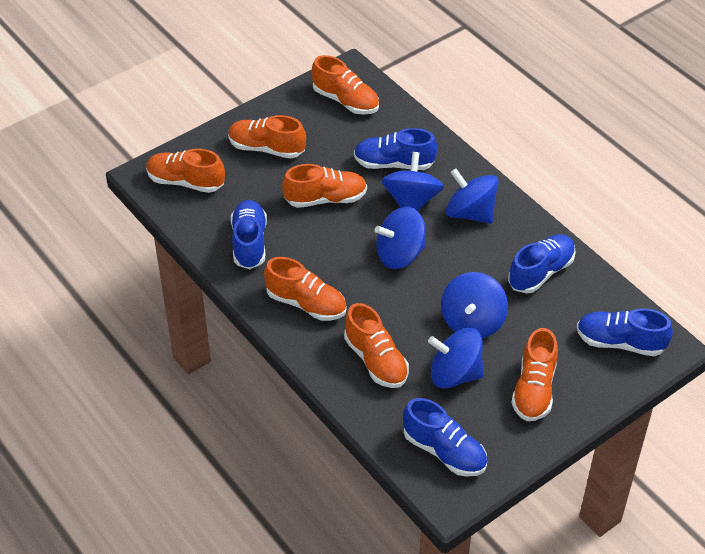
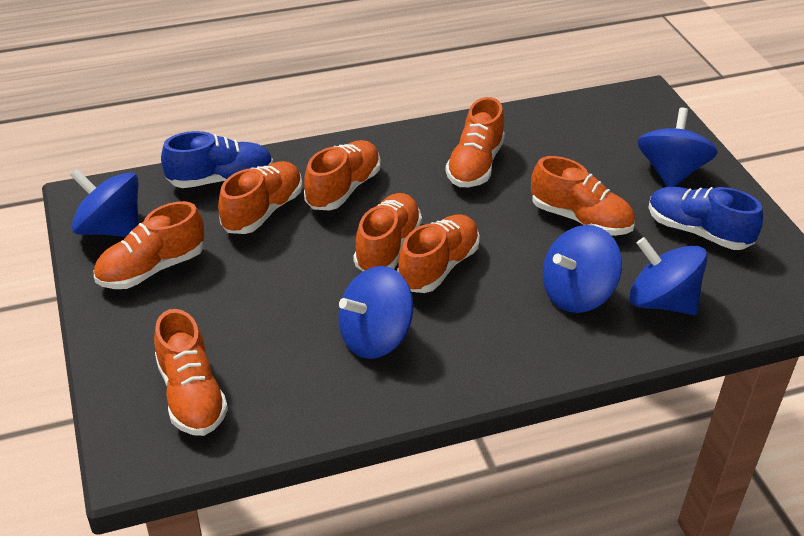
blue shoe: [231,200,267,269] [354,128,437,170] [403,398,487,477] [508,234,576,294] [577,308,673,356] = 5 -> [161,131,273,188] [648,187,763,250] = 2
orange shoe: [146,149,225,193] [228,115,306,159] [264,257,347,321] [282,164,367,208] [312,55,379,115] [344,303,409,388] [511,328,558,421] = 7 -> [94,201,204,289] [154,309,228,436] [218,161,302,234] [304,140,381,210] [353,193,422,271] [397,214,480,293] [445,97,505,187] [531,156,635,236] = 8

